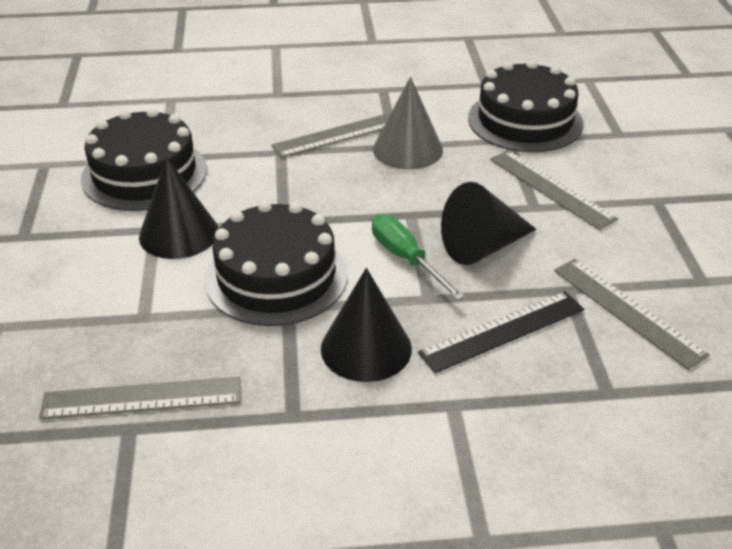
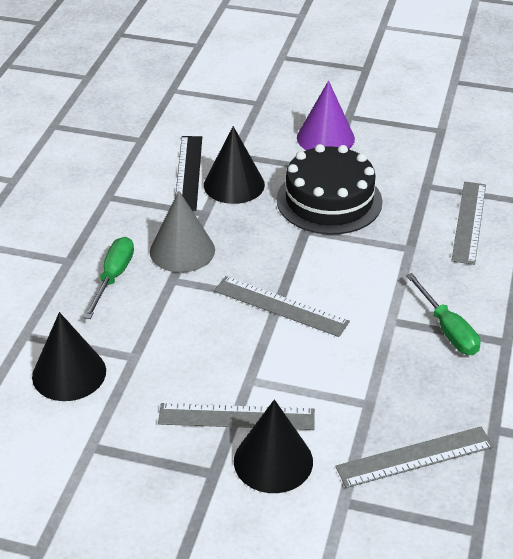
black cake: [81,108,207,211] [205,201,348,326] [468,60,584,152] = 3 -> [277,144,383,235] = 1
green screwdriver: [372,214,465,300] = 1 -> [83,237,134,319] [406,273,481,355] = 2
purple cone: none = 0 -> [297,81,355,150] = 1

